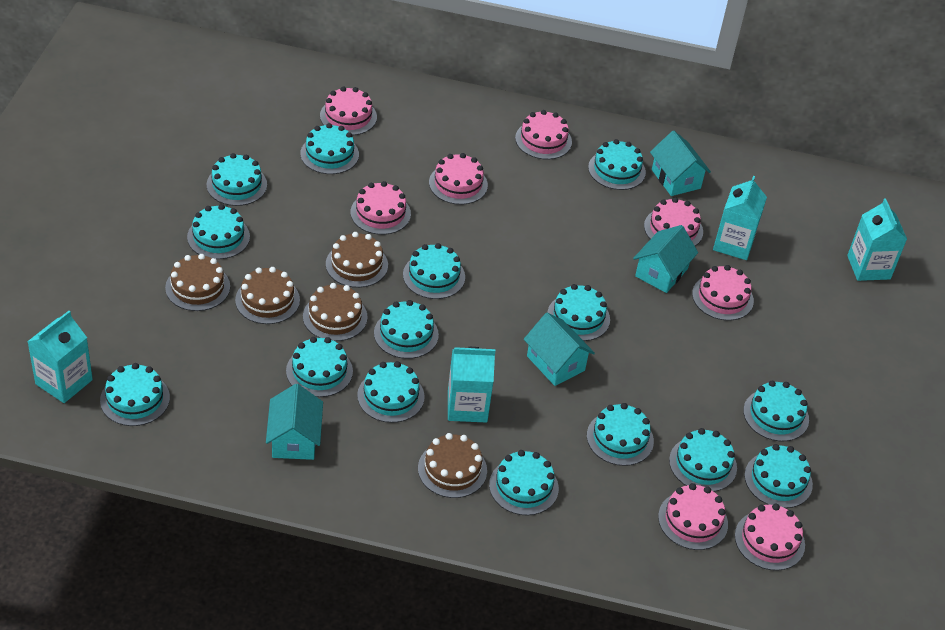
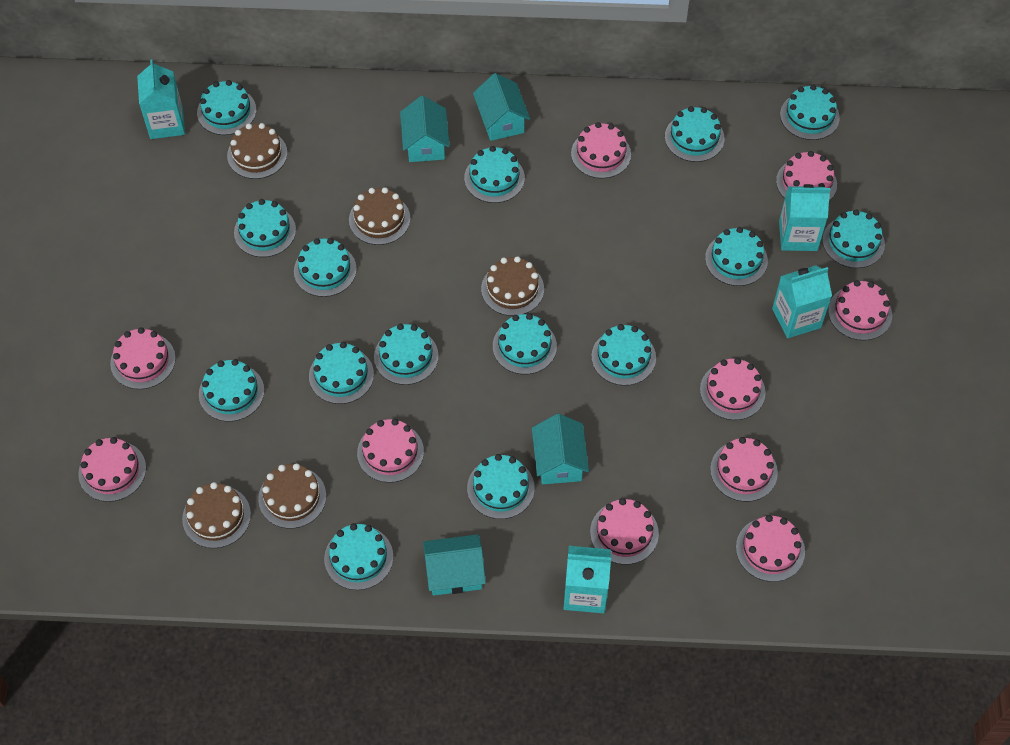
pink cake: [320,87,377,135] [351,181,411,235] [429,153,488,205] [515,110,572,160] [644,197,703,246] [658,483,728,550] [692,265,754,321] [735,504,805,571] = 8 -> [78,437,146,502] [110,327,176,389] [357,419,424,483] [571,122,631,179] [590,498,659,565] [700,358,766,420] [710,437,778,502] [736,515,805,582] [776,151,837,201] [828,280,892,341] = 10

